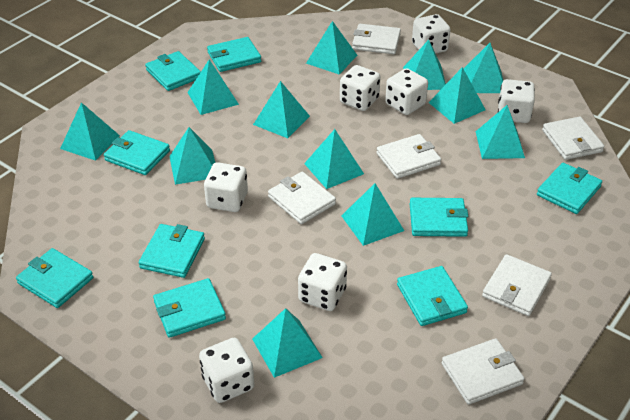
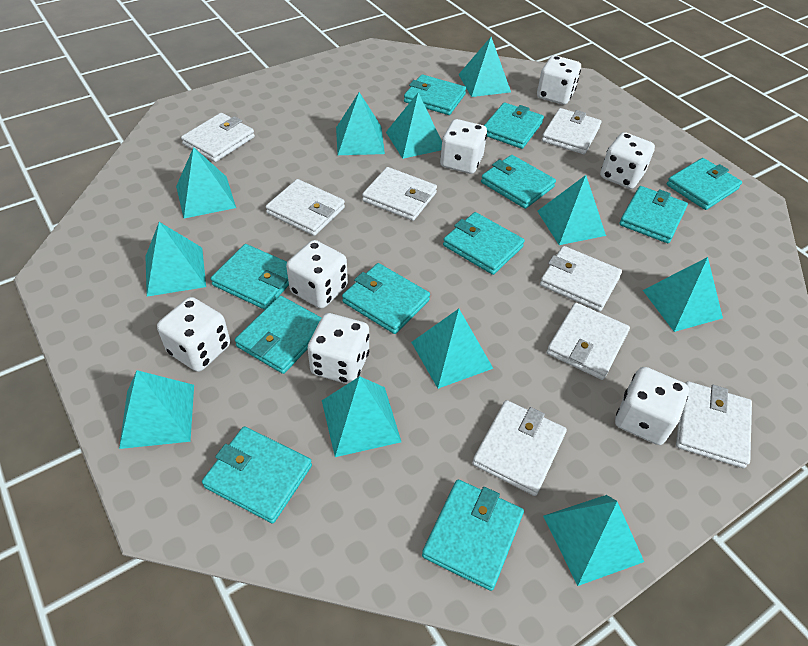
turquoise pyramid: [60,102,120,161] [169,127,215,185] [187,60,239,115] [252,308,323,378] [253,81,310,138] [304,129,364,189] [306,21,357,75] [342,183,404,246] [403,40,446,90] [429,67,486,124] [464,43,503,93] [475,105,525,159] = 12 -> [119,370,194,449] [145,222,206,297] [176,147,236,218] [322,376,401,457] [336,92,385,155] [386,92,442,159] [411,309,493,389] [458,37,511,97] [537,175,606,245] [543,495,644,586] [643,257,723,332] = 11
turquoise wallet: [16,248,93,308] [104,130,170,175] [139,224,205,278] [145,51,201,91] [153,278,226,338] [207,37,261,72] [397,266,468,326] [410,198,468,237] [537,163,602,214] = 9 -> [202,426,312,524] [211,244,289,310] [235,296,322,374] [342,263,430,334] [404,74,466,115] [422,480,524,591] [443,212,525,275] [481,155,556,209] [484,102,544,149] [619,186,688,243] [667,158,742,210] = 11
white wallet: [268,172,336,224] [352,24,401,54] [376,134,441,179] [442,338,524,405] [482,254,552,316] [542,117,605,160] = 6 -> [181,113,255,162] [266,179,345,236] [362,167,437,221] [472,400,567,496] [540,246,622,311] [542,108,601,154] [547,303,630,380] [676,381,752,468] = 8

